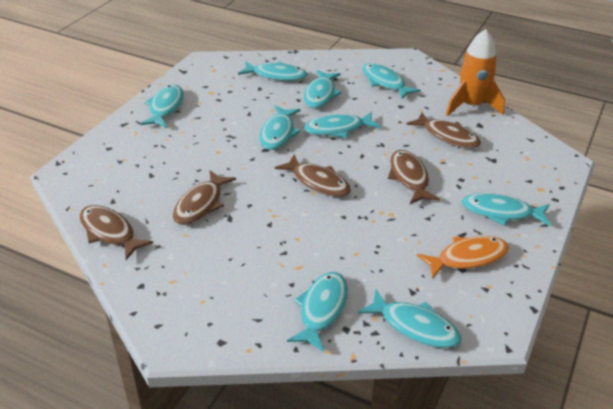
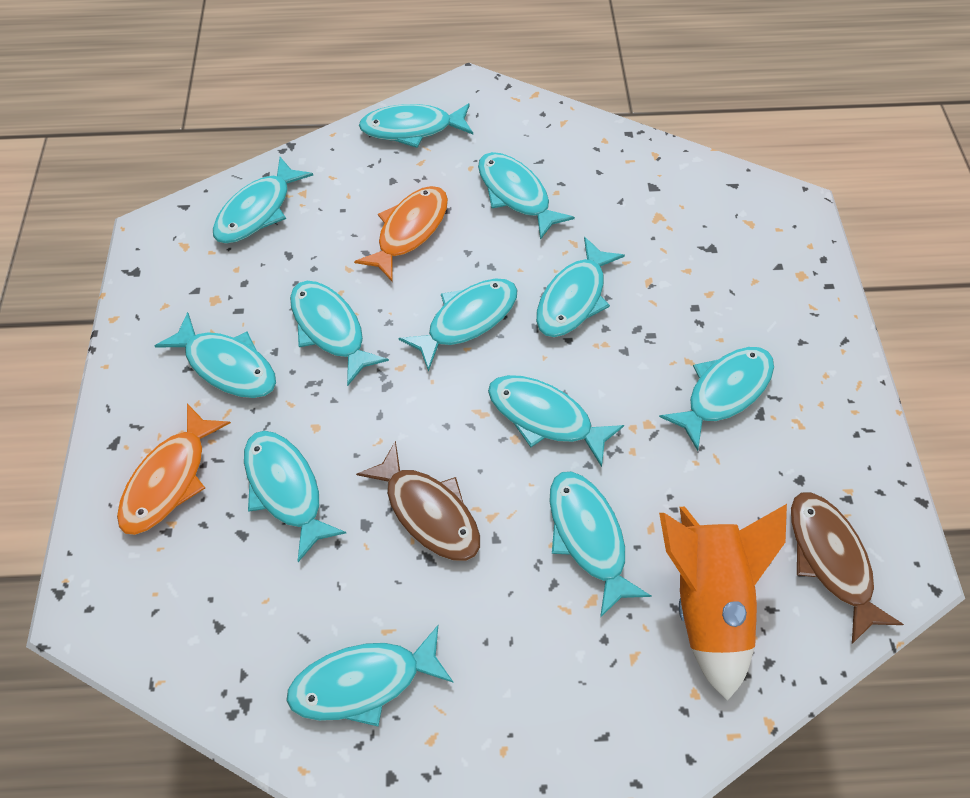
brown fish: [79,205,153,260] [173,170,236,225] [275,154,351,197] [388,150,440,204] [406,112,481,148] = 5 -> [356,441,480,561] [791,492,904,644] = 2
orange fish: [417,236,509,279] = 1 -> [117,404,231,535] [354,186,448,281] = 2
turquoise fish: [140,85,184,128] [238,61,308,81] [259,106,301,150] [287,272,348,352] [304,70,341,108] [304,112,381,138] [358,290,462,348] [362,63,421,99] [461,193,551,226] = 9 -> [155,312,276,398] [213,157,313,244] [244,431,346,562] [286,625,454,727] [290,281,389,386] [359,103,473,148] [399,279,517,372] [478,152,575,240] [488,375,624,467] [536,237,625,337] [549,471,651,618] [659,347,774,451] = 12

